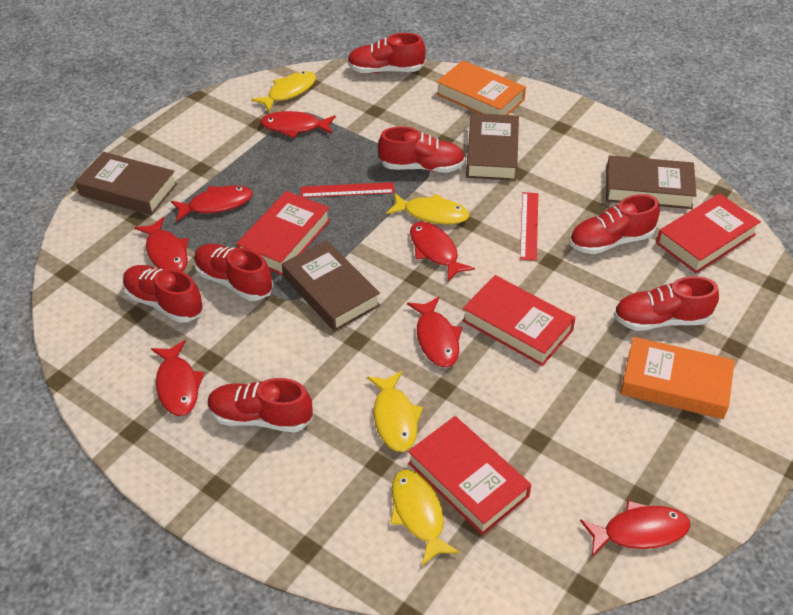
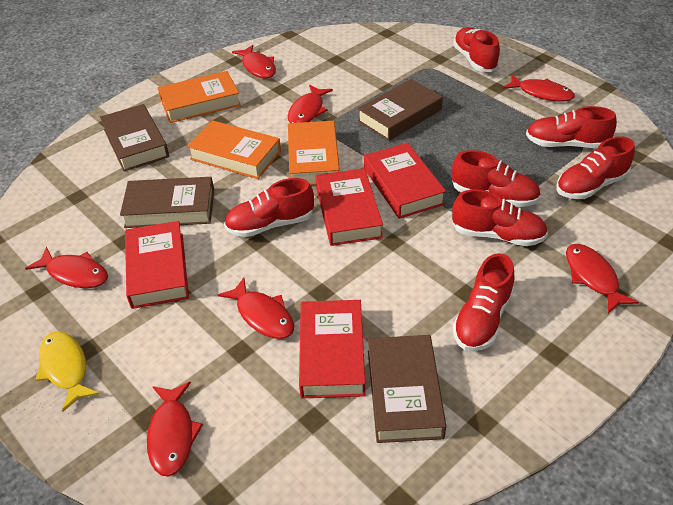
orange book: [437,60,526,115] [620,337,735,419] = 2 -> [158,71,241,123] [187,120,281,179] [288,121,340,185] = 3
red ruler: [301,182,394,198] [520,192,538,261] = 2 -> none = 0
yellow fish: [251,71,316,112] [367,371,423,452] [386,193,470,224] [390,469,460,566] = 4 -> [35,331,100,412] = 1

